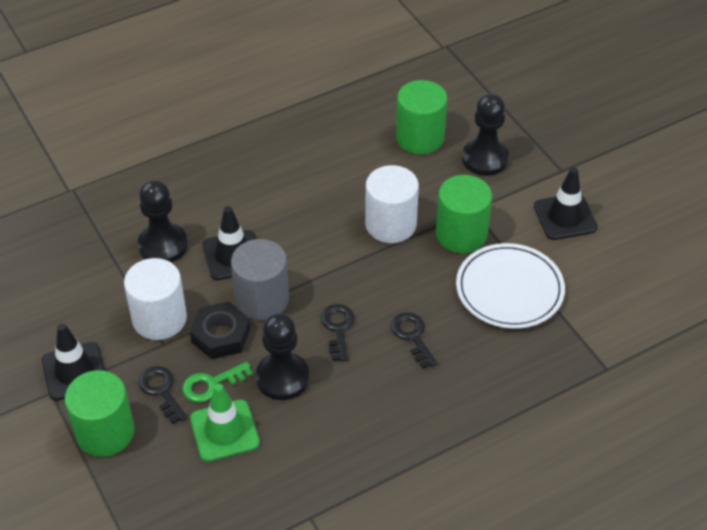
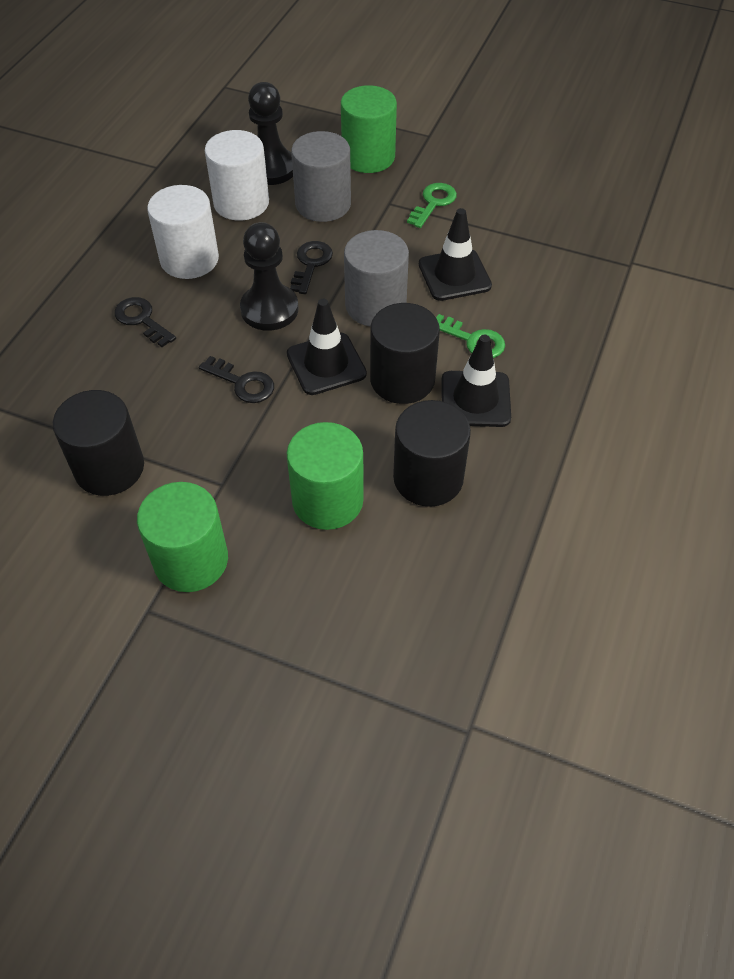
black cylinder: none = 0 -> [53,390,144,496] [370,303,440,404] [393,400,471,507] = 3
black nut: [190,301,250,359] = 1 -> none = 0
black pawn: [138,180,188,263] [256,313,309,400] [462,94,509,176] = 3 -> [240,222,299,331] [248,82,293,185] = 2
green key: [182,362,253,403] = 1 -> [407,183,457,228] [436,314,505,358] = 2
green traffic cone: [190,384,260,462] = 1 -> none = 0
grey cylinder: [231,239,289,320] = 1 -> [291,131,351,222] [344,230,409,326] = 2
white plate: [456,243,565,329] = 1 -> none = 0

